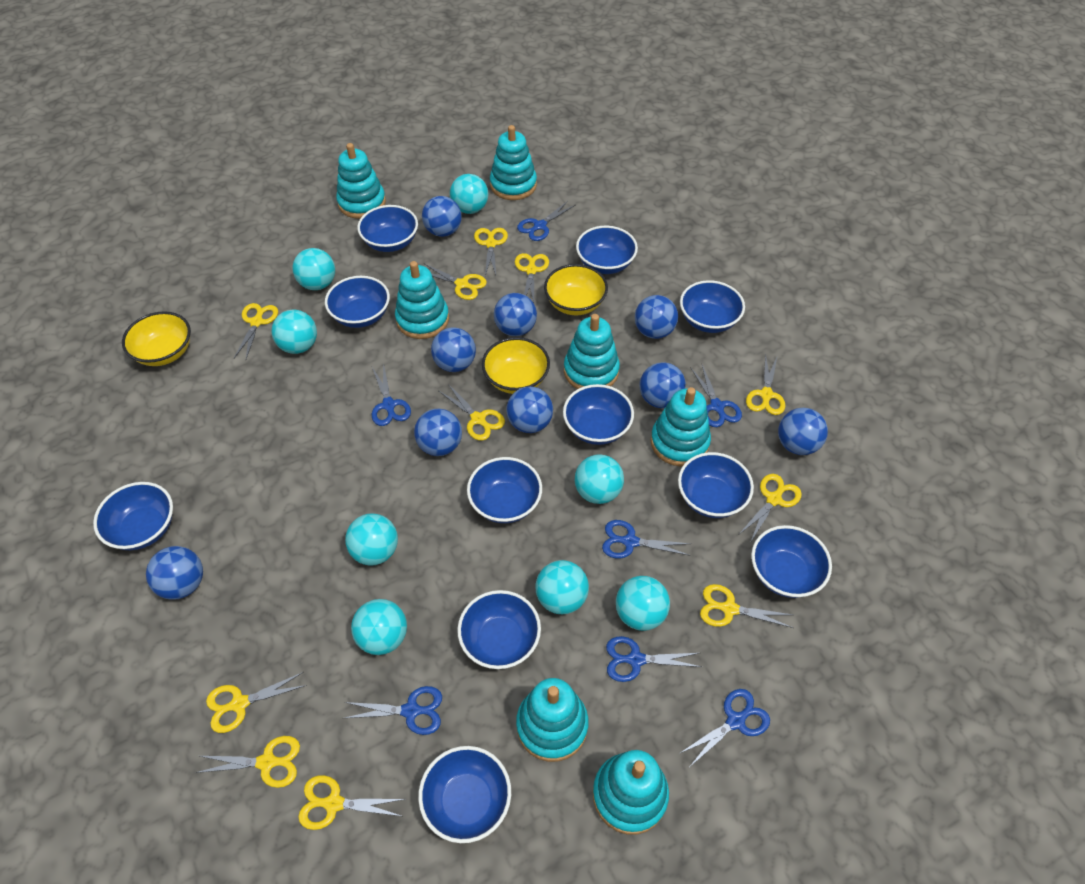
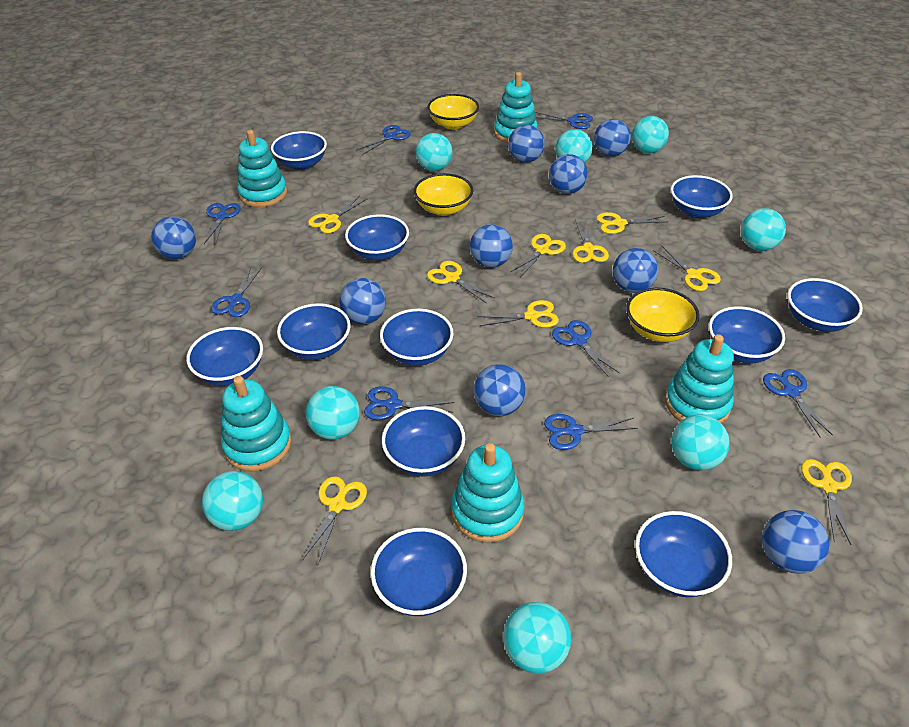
blue scissors: [344,686,442,735] [372,363,411,426] [517,201,575,241] [602,520,691,559] [606,636,702,682] [680,689,770,765] [690,365,742,427] = 7 -> [204,203,241,245] [211,267,262,317] [357,125,411,155] [364,386,454,420] [535,112,593,129] [544,414,638,450] [552,320,619,377] [763,369,833,437] = 8
turquoise stacking toy: [336,143,386,219] [395,261,449,339] [490,125,537,200] [516,678,588,762] [564,314,620,389] [593,750,669,835] [651,387,711,466] = 7 -> [221,376,291,471] [237,130,287,207] [451,443,524,543] [494,72,538,143] [665,334,734,424] = 5
yellow scissors: [195,736,300,788] [206,672,307,733] [234,303,278,359] [298,775,405,830] [425,264,487,300] [439,384,505,441] [474,228,508,276] [515,253,549,303] [700,584,793,628] [739,474,802,543] [746,353,785,415] = 11 -> [302,476,367,564] [308,196,367,233] [427,261,494,303] [477,300,559,328] [510,234,566,276] [572,220,609,263] [597,212,668,234] [653,246,721,291] [801,459,852,545] = 9

